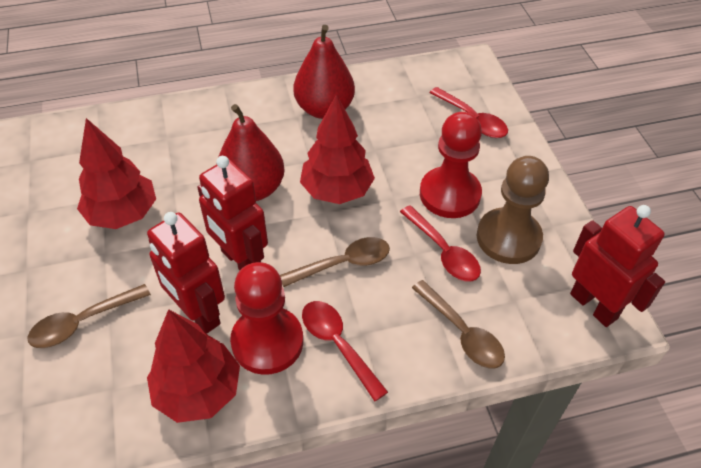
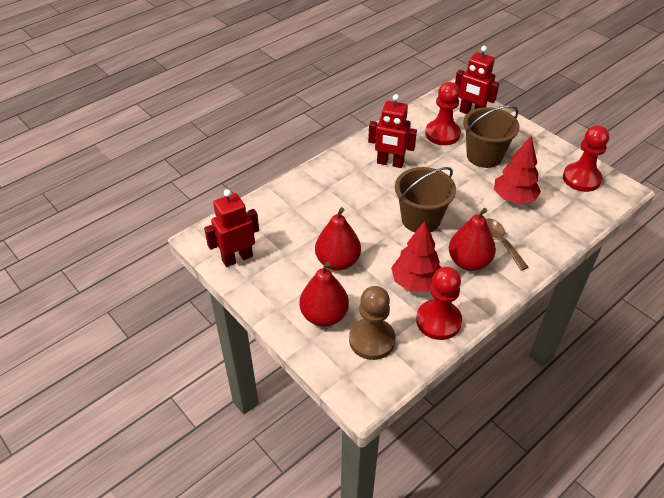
brown bucket: none = 0 -> [395,167,456,232] [463,105,520,168] = 2
brown spoon: [27,284,151,348] [280,237,390,287] [412,280,505,369] = 3 -> [486,218,529,271] = 1
red pawn: [230,262,303,375] [420,112,482,218] = 2 -> [416,267,462,340] [425,82,461,145] [563,126,609,192] = 3
red pear: [216,104,285,201] [293,25,355,119] = 2 -> [299,262,349,327] [315,207,361,271] [449,208,496,271] = 3
red spoon: [302,301,388,401] [400,205,481,282] [429,87,508,138] = 3 -> none = 0
red tree: [77,118,156,229] [147,309,240,423] [300,94,375,204] = 3 -> [391,221,442,292] [494,136,541,204] = 2

